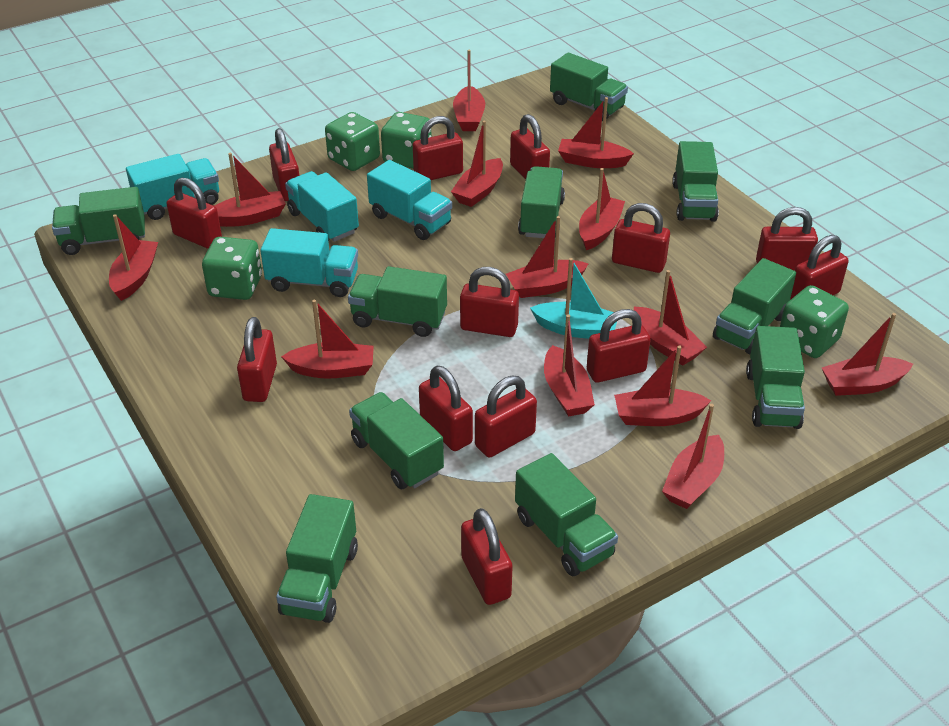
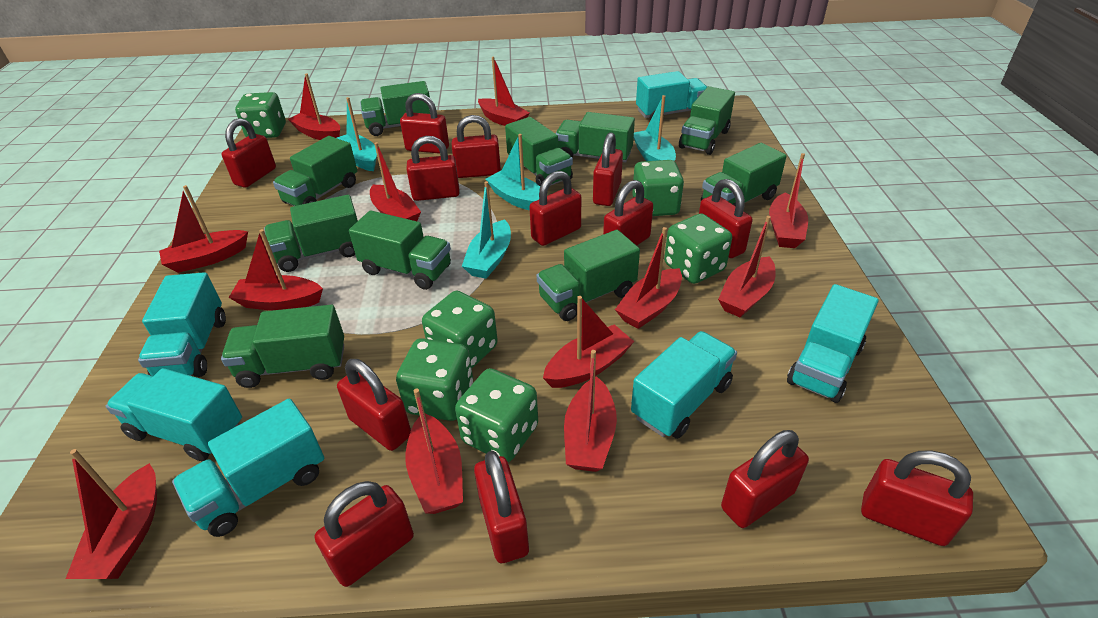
green dice: [202,237,262,300] [325,112,380,171] [381,112,432,169] [780,285,849,358] = 4 -> [235,92,286,138] [396,338,473,421] [422,291,498,368] [455,368,538,462] [632,160,684,216] [664,213,732,284] = 6
red boat: [109,214,158,301] [215,152,286,227] [281,300,374,379] [451,121,503,207] [453,50,485,131] [506,216,589,298] [544,314,595,416] [558,97,634,168] [579,168,625,250] [614,345,711,426] [634,270,707,365] [662,404,724,509] [822,313,913,396] = 13 -> [66,449,157,579] [159,185,248,273] [228,229,323,311] [288,74,340,140] [370,142,421,221] [405,389,463,514] [478,57,530,126] [543,296,634,388] [564,350,617,472] [615,227,682,329] [718,216,776,318] [769,153,808,248] = 12
turquoise boat: [530,258,617,339] = 1 -> [337,97,377,171] [462,181,511,279] [486,134,540,210] [634,95,676,161] = 4
turquoise truck: [126,154,219,220] [260,228,358,297] [285,171,359,242] [367,160,452,240] = 4 -> [106,368,242,461] [138,272,226,377] [172,399,324,537] [631,331,737,439] [636,71,707,120] [787,284,879,403] = 6

